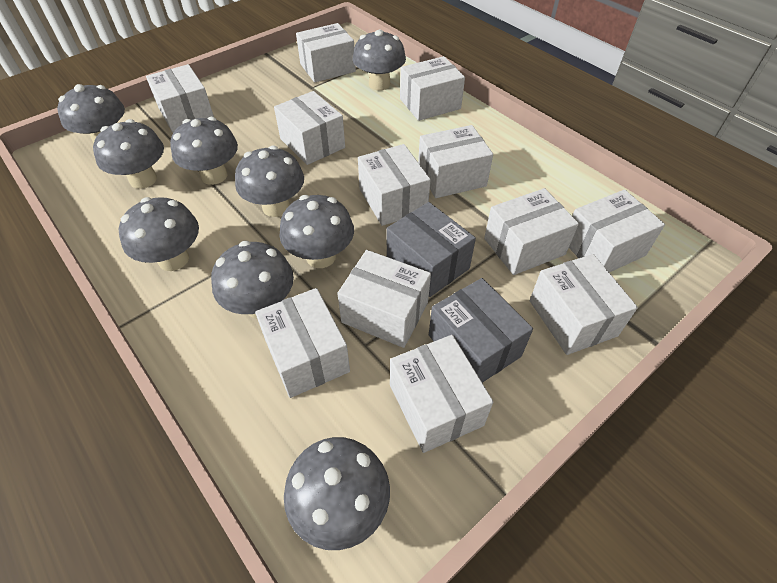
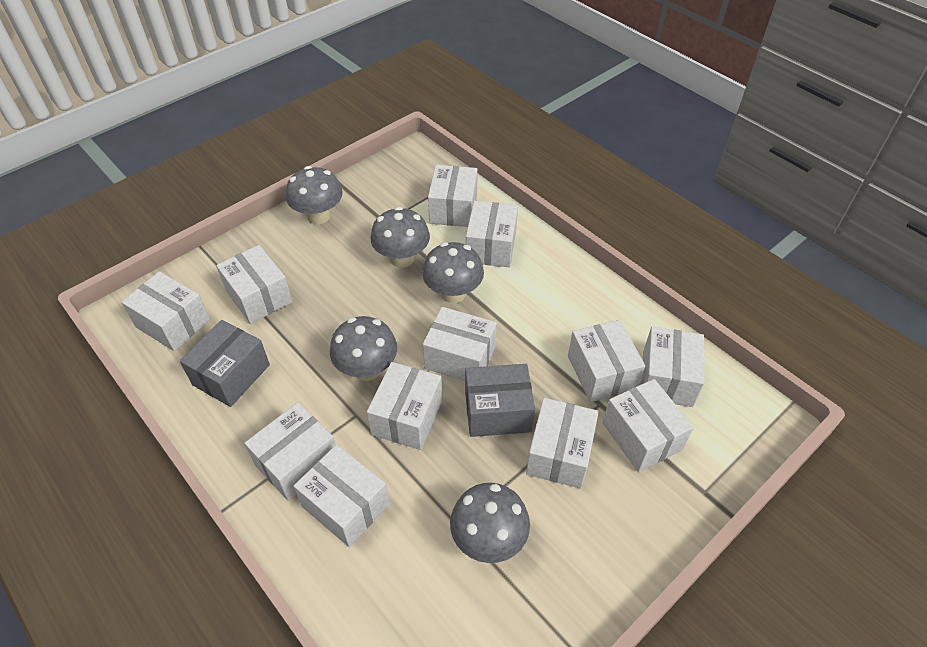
grey mushroom: [57,84,125,143] [93,119,164,189] [119,197,199,271] [170,117,238,185] [211,241,294,319] [235,146,304,217] [279,195,354,268] [284,437,390,550] [353,30,406,90] = 9 -> [286,166,343,224] [330,316,397,381] [371,207,430,268] [422,242,484,303] [450,483,530,563] = 5

